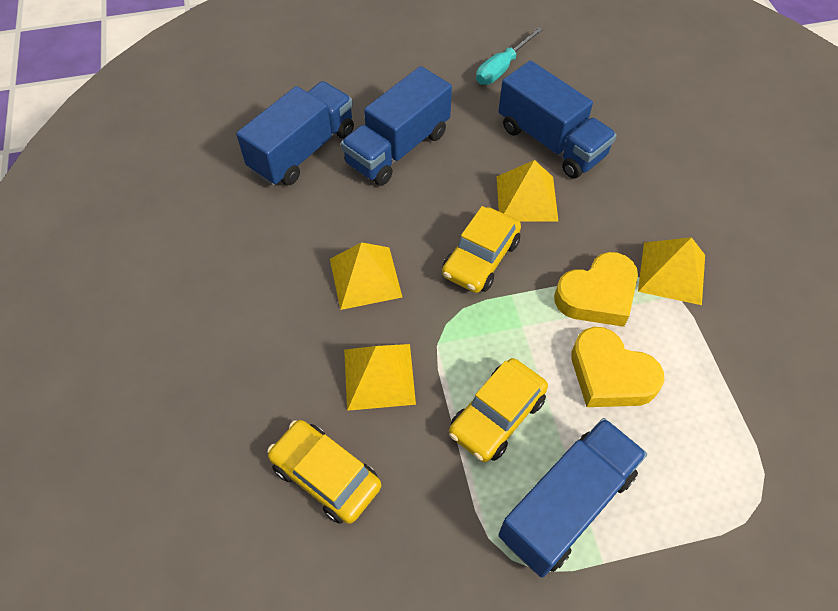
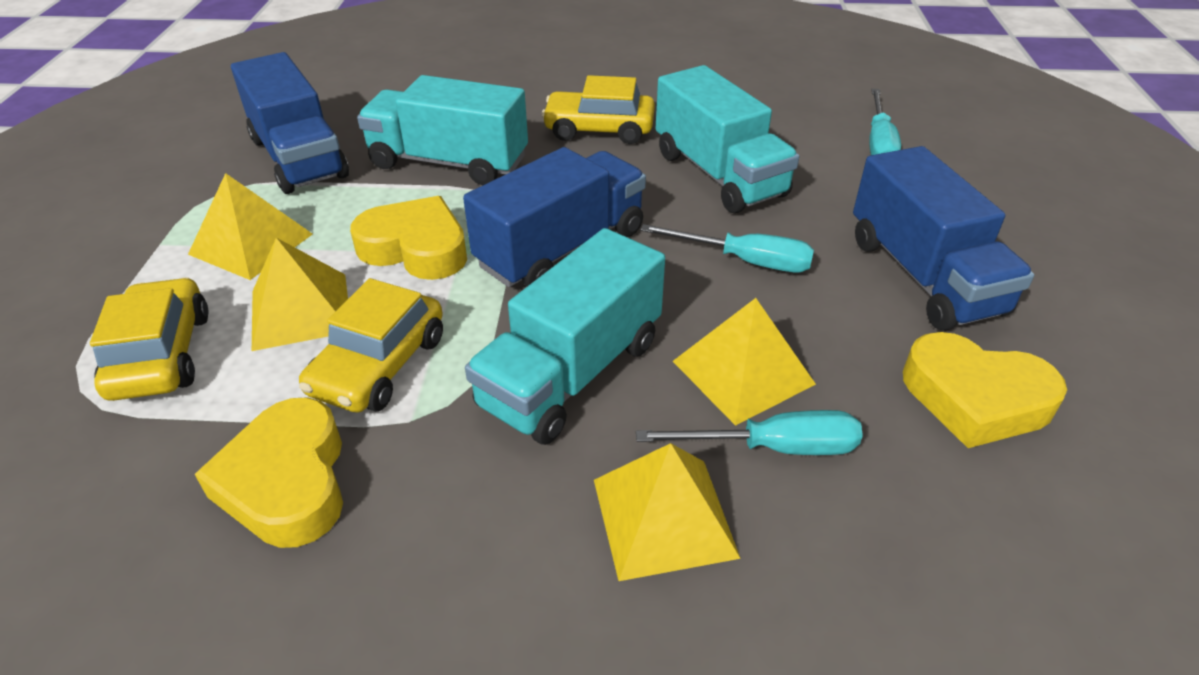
blue truck: [236,81,354,186] [341,66,452,186] [498,61,617,179] [498,418,647,578] = 4 -> [231,52,349,194] [463,147,646,287] [853,146,1034,331] = 3
turquoise screwdriver: [476,27,543,85] = 1 -> [636,410,863,455] [640,224,814,272] [869,88,901,155] = 3
turquoise truck: none = 0 -> [357,75,528,185] [465,228,665,445] [656,65,799,213] = 3
yellow heart: [554,252,638,327] [571,327,664,407] = 2 -> [195,397,343,548] [350,196,467,280] [903,332,1067,448] = 3

